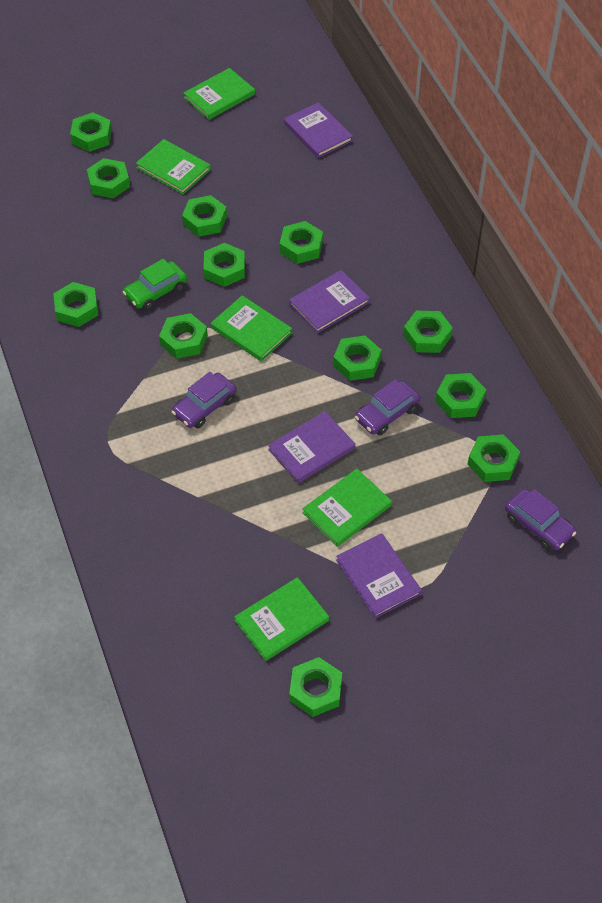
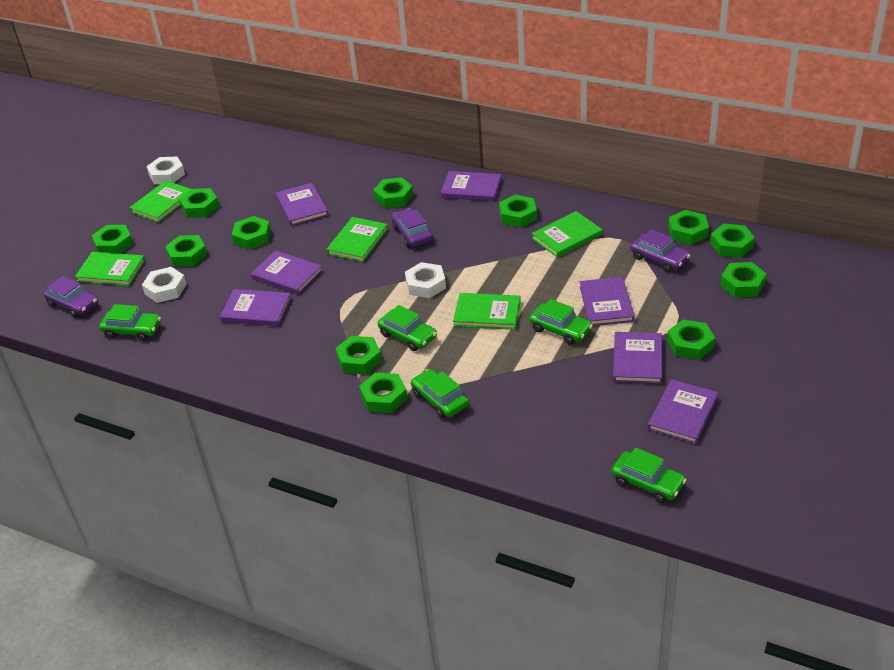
green car: [123,259,187,310] = 1 -> [99,304,161,341] [378,305,437,351] [411,369,469,419] [529,299,593,345] [612,447,686,503] = 5
purple book: [268,411,355,483] [284,102,353,158] [289,270,370,333] [336,533,422,618] = 4 -> [220,289,291,326] [251,250,323,295] [276,183,328,226] [441,171,502,201] [580,277,635,326] [613,332,662,384] [648,379,718,444] = 7
white nut: none = 0 -> [142,267,187,303] [147,157,185,184] [405,262,446,298] = 3

